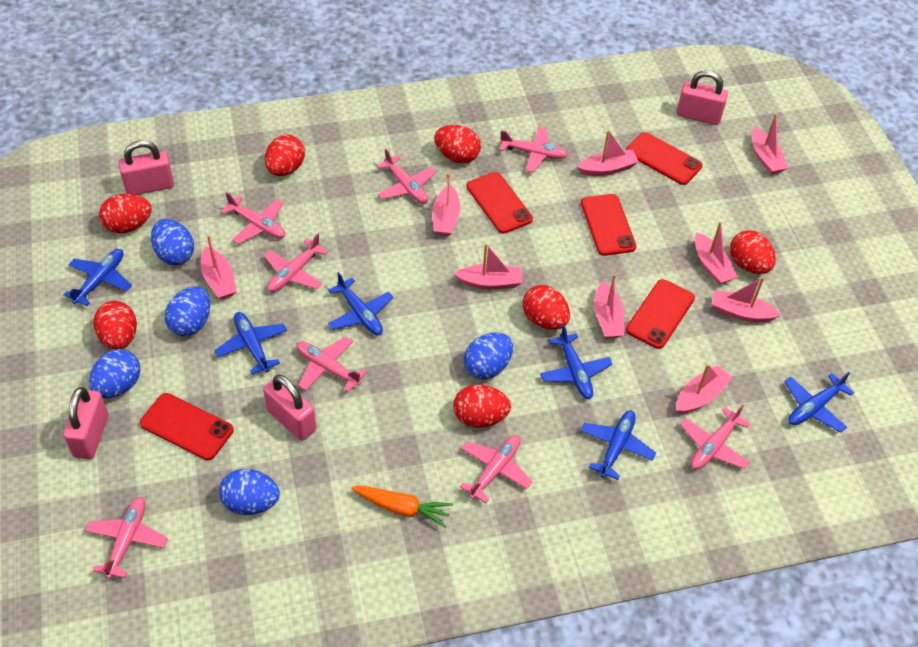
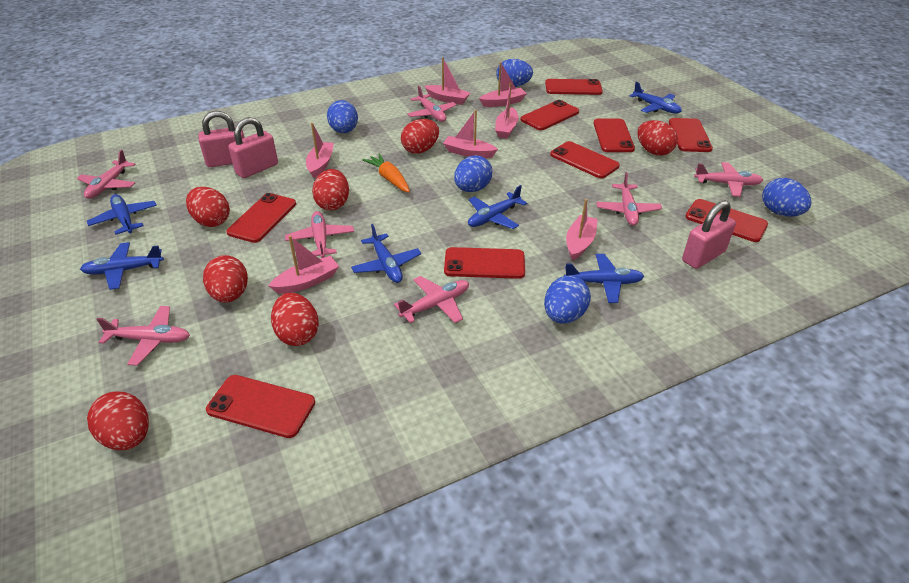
pink boat: [201,235,237,300] [433,173,460,236] [454,243,522,289] [577,130,639,176] [594,274,624,339] [676,364,732,414] [695,222,738,284] [712,277,781,322] [752,114,788,175] = 9 -> [269,235,339,294] [306,123,334,178] [425,57,470,105] [443,110,498,158] [479,62,527,107] [495,83,519,139] [566,199,598,260] = 7
pink padlock: [63,387,108,459] [118,140,174,195] [263,374,316,441] [676,70,728,125] = 4 -> [199,111,244,167] [228,117,278,178] [682,201,736,269] = 3
pink plane: [85,497,168,579] [221,192,285,244] [264,234,328,292] [296,337,367,392] [376,149,436,204] [460,435,533,503] [500,127,568,173] [680,404,751,469] = 8 -> [77,150,136,199] [97,306,190,366] [285,211,354,258] [394,276,469,323] [407,86,456,122] [596,172,662,226] [694,162,763,197] = 7
red phone: [140,393,233,460] [467,172,533,233] [581,194,636,256] [626,132,703,185] [626,279,695,349] = 5 -> [206,375,315,438] [226,193,296,243] [444,247,525,279] [520,100,579,130] [545,79,603,95] [550,141,620,179] [593,118,635,152] [669,118,713,152] [685,199,768,242] = 9

